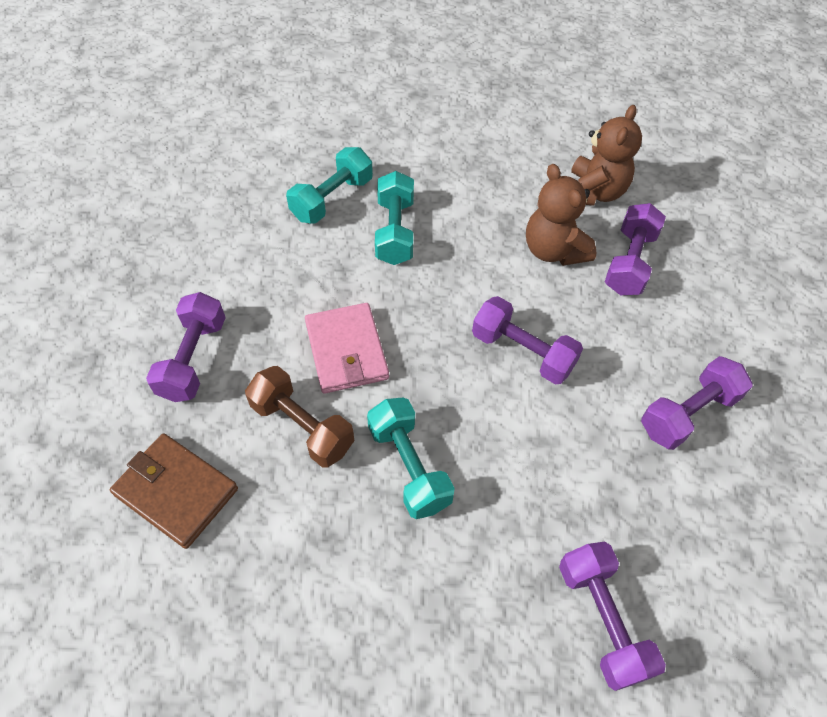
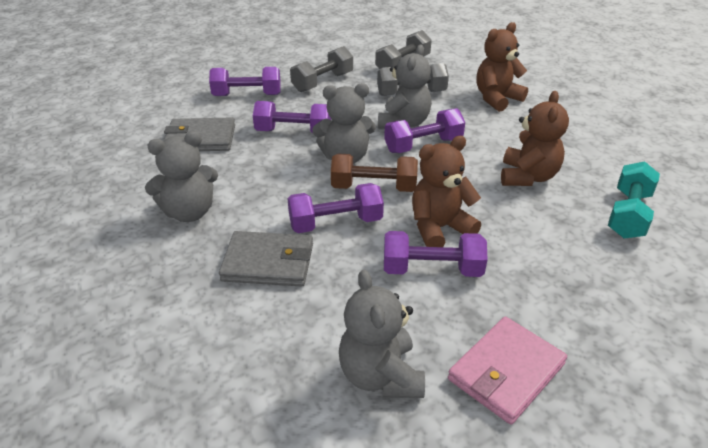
brown teddy bear: [526,164,597,266] [571,105,642,206] = 2 -> [412,136,481,247] [477,22,528,112] [501,91,569,186] = 3
brown wallet: [110,433,238,549] = 1 -> none = 0
grey dumbbell: none = 0 -> [290,46,353,92] [375,30,432,69] [377,63,449,96] = 3
grey teddy bear: none = 0 -> [145,131,218,222] [312,83,376,164] [339,269,425,398] [378,45,432,129] = 4
grey wallet: none = 0 -> [164,118,235,151] [219,231,313,287] = 2
turquoise dumbbell: [286,147,373,224] [367,398,455,519] [375,171,414,265] = 3 -> [608,161,660,238] = 1

